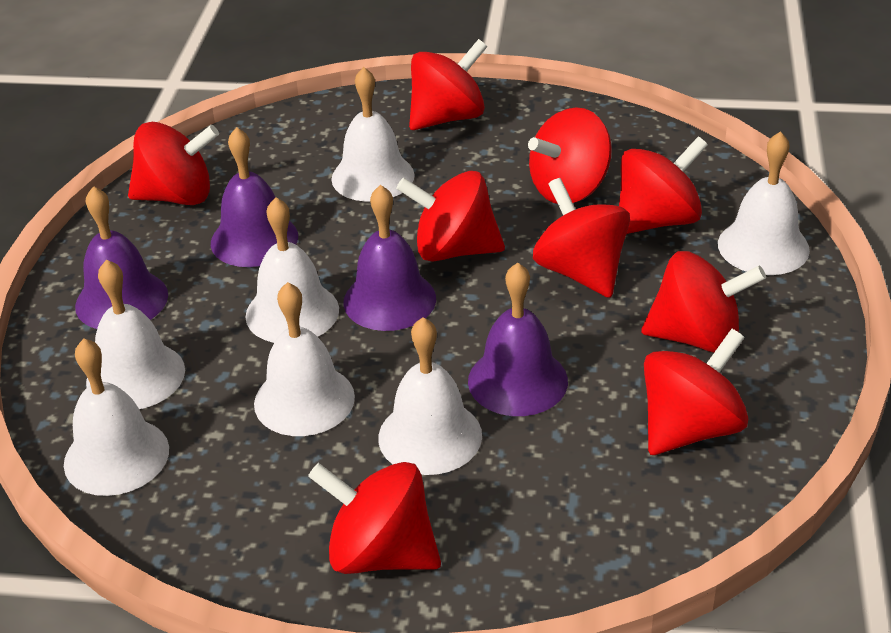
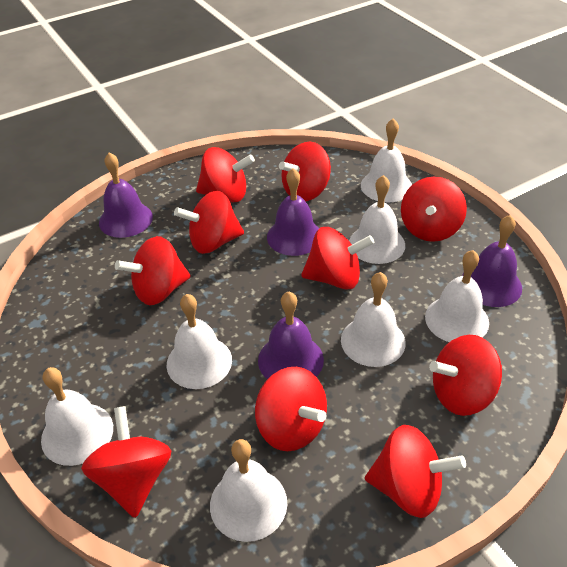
red spinning top: [128,122,219,205] [308,462,441,574] [396,171,505,261] [409,39,487,130] [528,107,612,204] [533,178,630,298] [619,136,708,234] [641,251,766,353] [644,329,748,455] = 9 -> [81,406,171,518] [115,236,191,305] [174,191,244,254] [196,147,255,202] [255,367,327,451] [279,142,331,201] [301,227,374,290] [365,425,466,518] [401,177,467,242] [429,335,502,416] = 10

